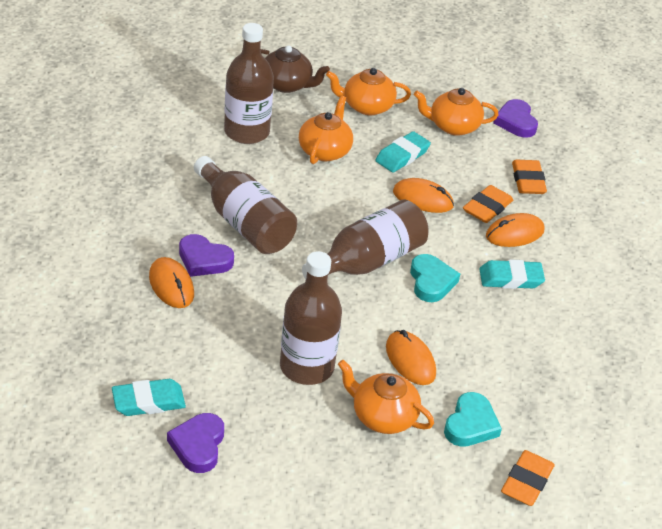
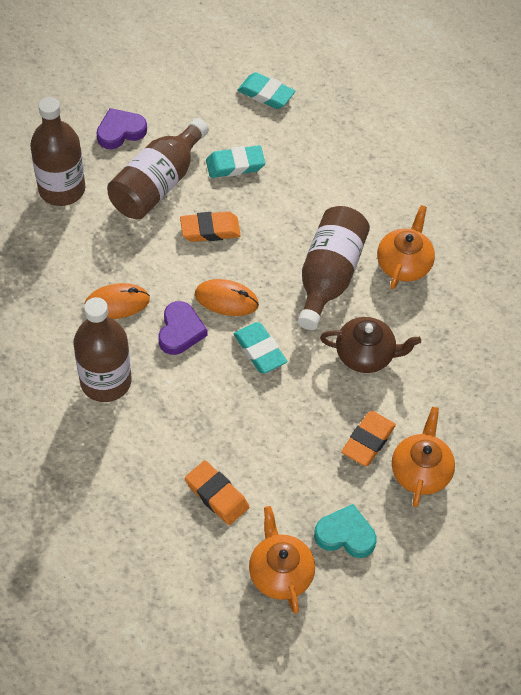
orange mouse: [149,257,194,308] [386,330,436,385] [393,178,454,213] [486,213,545,247] = 4 -> [84,283,150,319] [195,279,259,316] = 2
orange teapot: [299,96,353,164] [326,68,411,115] [338,360,434,434] [414,88,499,136] = 4 -> [249,506,315,614] [377,205,435,289] [392,407,455,507] = 3
purple heart: [167,413,224,473] [179,234,234,277] [493,99,538,138] = 3 -> [97,108,147,149] [158,301,208,355] = 2
turquoise heart: [410,254,460,302] [444,392,502,447] = 2 -> [314,504,376,558] = 1

